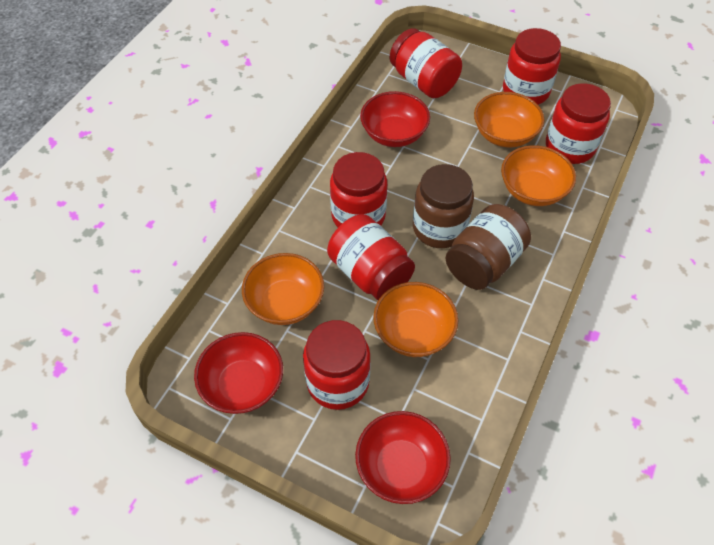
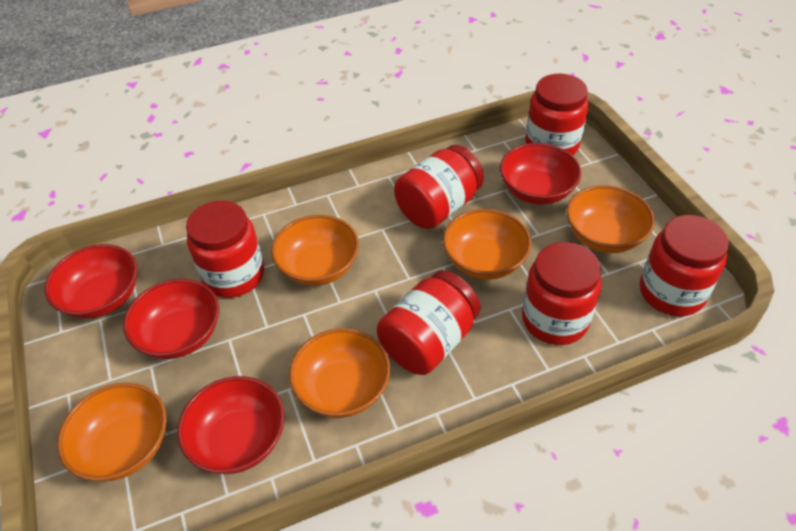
brown jar: [413,164,474,248] [446,204,531,290] = 2 -> none = 0
orange bowl: [242,253,324,325] [373,282,458,357] [474,92,545,147] [501,145,576,206] = 4 -> [57,383,167,481] [271,215,359,286] [289,328,390,418] [443,209,531,280] [566,185,655,253] = 5
red bowl: [194,332,283,414] [355,411,451,504] [360,91,430,147] = 3 -> [45,244,137,319] [123,279,219,359] [177,376,285,474] [500,143,581,205] = 4

